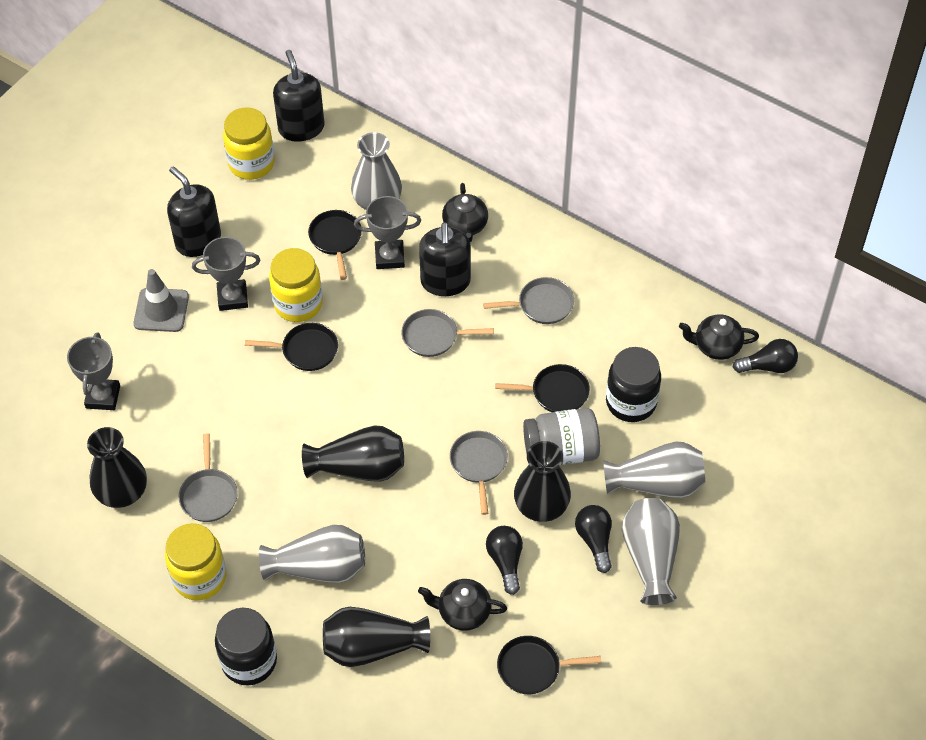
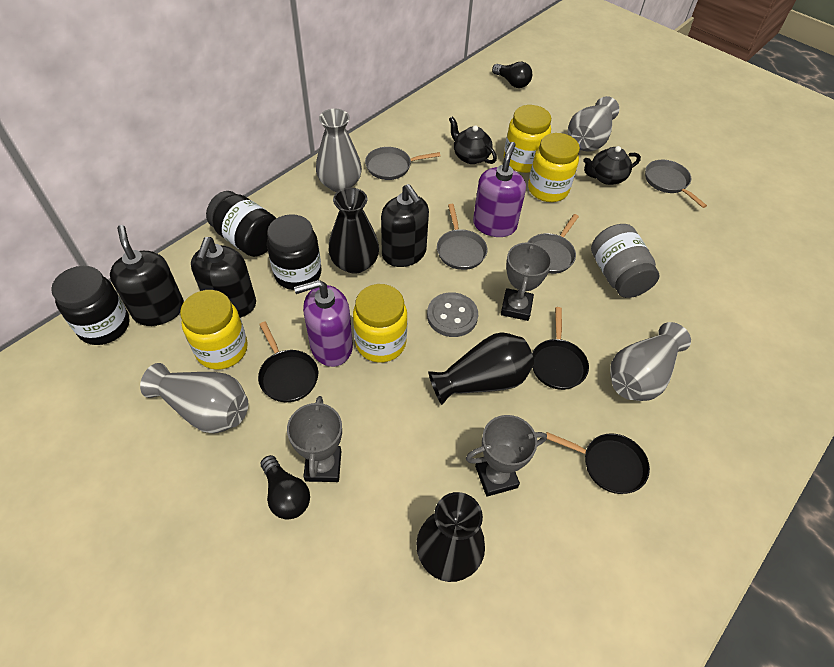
black jar: [215,608,277,685] [606,347,661,422] = 2 -> [51,266,130,345] [206,191,277,257] [267,214,322,290] = 3
black light bulb: [486,526,523,595] [575,505,612,573] [733,339,798,373] = 3 -> [261,455,310,520] [492,62,532,88] = 2
black pan: [245,323,338,371] [308,210,362,280] [495,364,590,412] [497,636,601,694] = 4 -> [258,322,318,402] [532,307,589,390] [546,432,650,494] = 3
black teapot: [418,579,507,631] [442,183,488,242] [679,314,759,360] = 3 -> [449,116,497,164] [583,146,641,185] = 2
black vase: [87,427,147,508] [302,425,404,482] [323,607,430,667] [514,441,571,522] = 4 -> [329,188,379,274] [416,492,485,582] [428,332,534,405] = 3
grey button: none = 0 -> [427,292,478,337] = 1
grey traffic cone: [134,269,189,332] = 1 -> none = 0
purple soap dispenser: none = 0 -> [294,280,353,367] [473,142,526,237] = 2
yellow jar: [165,523,226,600] [223,107,275,180] [269,248,323,322] = 3 -> [180,290,248,370] [353,284,407,363] [504,105,551,173] [528,133,580,202] = 4

